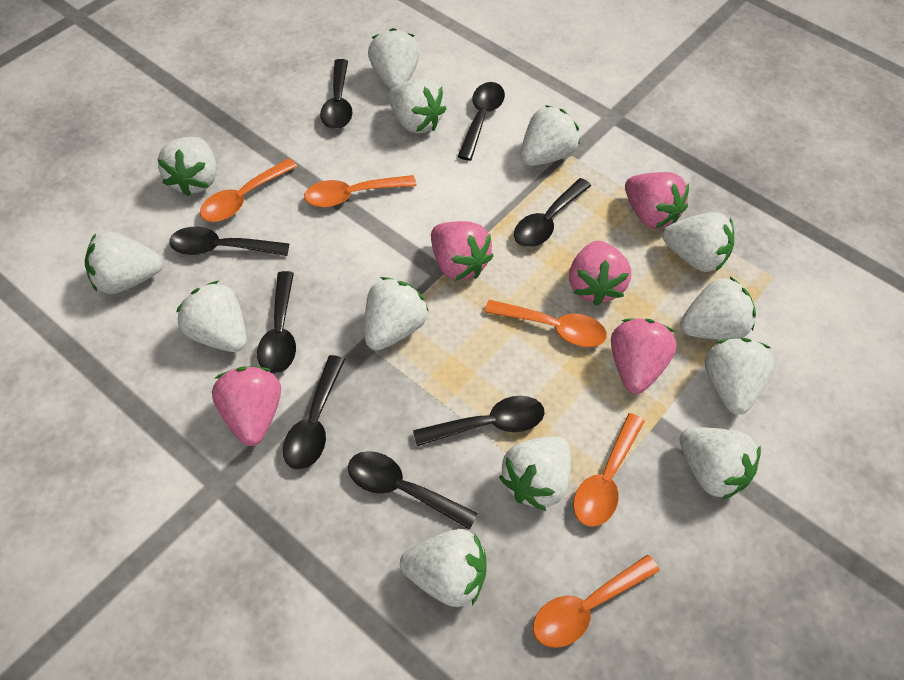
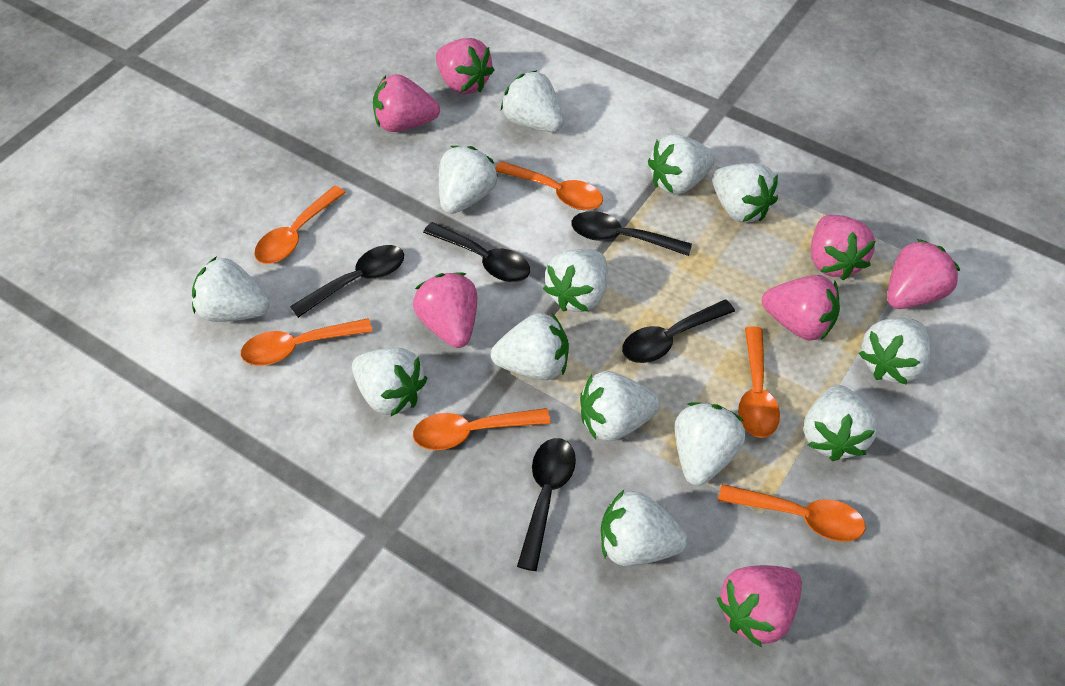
black spoon: [169,227,289,256] [257,271,296,374] [283,355,345,470] [320,59,352,129] [348,451,478,530] [413,396,545,446] [457,82,505,161] [514,178,591,247] = 8 -> [290,245,404,318] [423,222,530,282] [517,438,576,571] [571,211,692,256] [622,299,735,363] = 5
orange spoon: [200,158,297,222] [304,175,417,208] [484,300,607,347] [533,555,660,648] [573,413,645,527] = 5 -> [241,318,373,366] [254,186,346,264] [413,408,551,450] [495,161,603,210] [718,484,865,542] [738,326,780,438] = 6
pink strawberry: [212,366,281,446] [431,221,494,281] [569,241,631,306] [611,318,677,394] [625,172,689,229] = 5 -> [373,74,440,132] [413,272,477,348] [436,38,494,94] [717,565,802,647] [762,275,840,341] [811,215,876,280] [887,239,960,309] = 7

